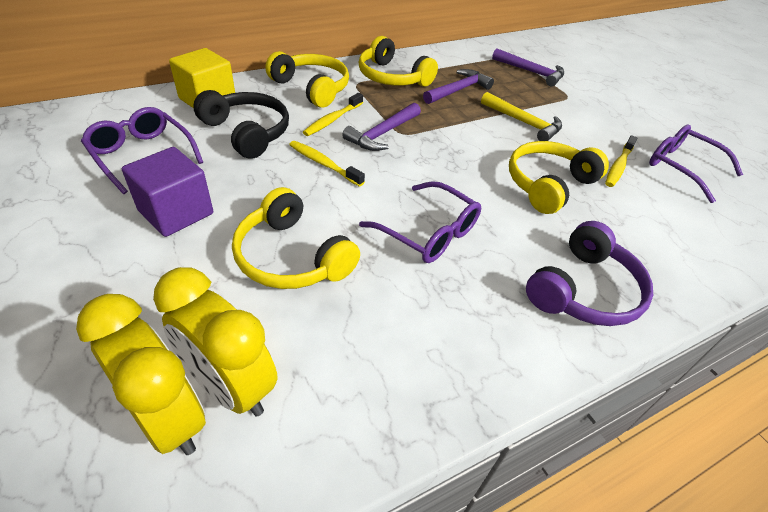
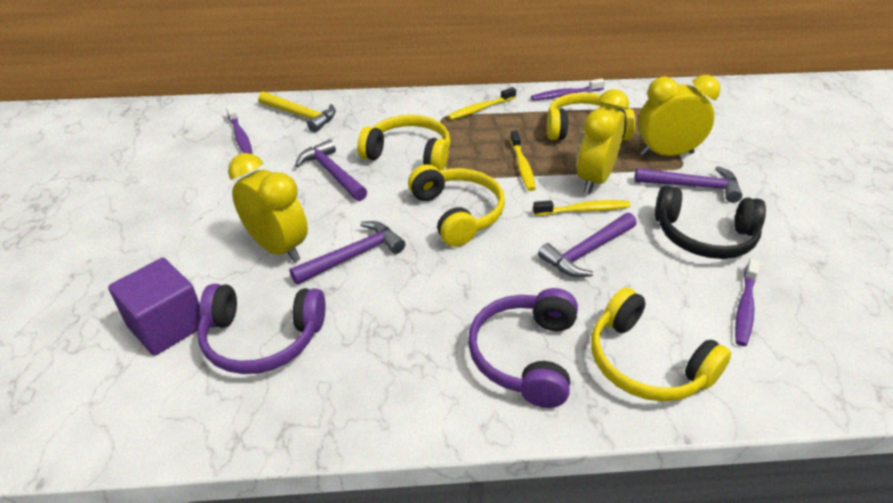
purple glasses: [81,107,203,194] [359,181,481,263] [649,124,743,203] = 3 -> none = 0
purple hammer: [342,103,421,151] [423,69,494,104] [492,48,564,87] = 3 -> [289,221,405,285] [295,139,367,201] [538,213,637,277] [635,166,742,203] = 4
purple headphones: [526,221,653,326] = 1 -> [197,284,325,374] [468,288,578,408] = 2
purple toothbrush: none = 0 -> [226,105,253,154] [531,79,605,101] [735,258,759,346] = 3
yellow clock: [76,294,206,455] [153,267,278,417] = 2 -> [228,153,308,262] [577,89,629,194] [638,75,720,156] = 3
yellow cube: [169,48,235,108] = 1 -> none = 0

